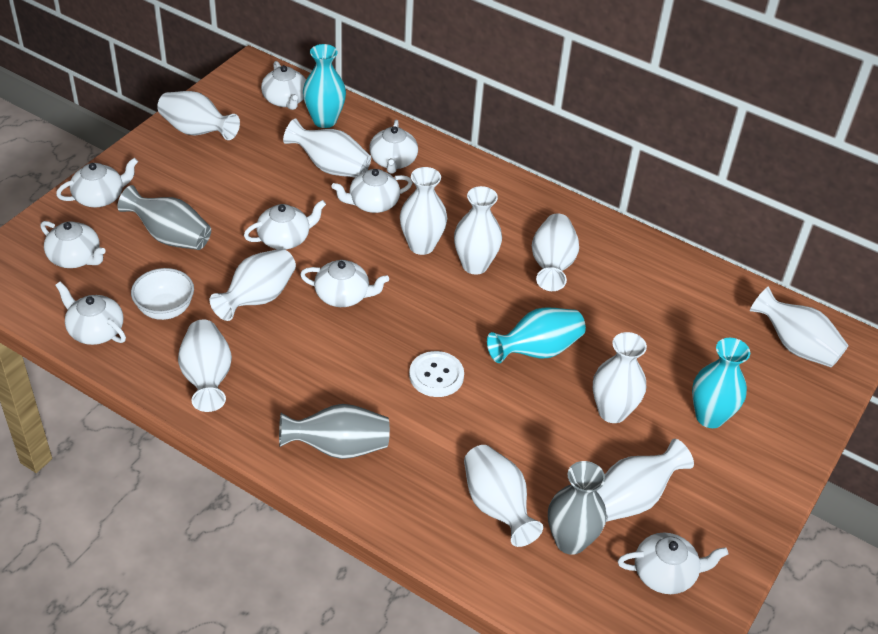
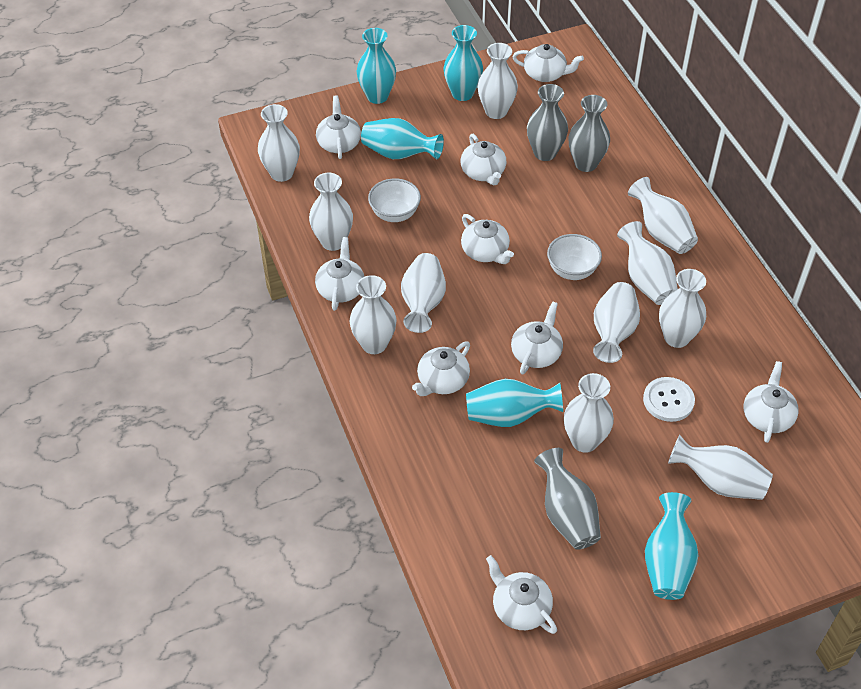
turquoise vase: [303,44,346,128] [487,307,586,363] [692,338,750,428] = 3 -> [356,28,396,104] [361,118,444,159] [444,25,483,101] [466,379,563,427] [645,492,699,600] = 5
white bowl: [131,268,194,320] = 1 -> [368,178,421,222] [547,234,602,280] = 2

